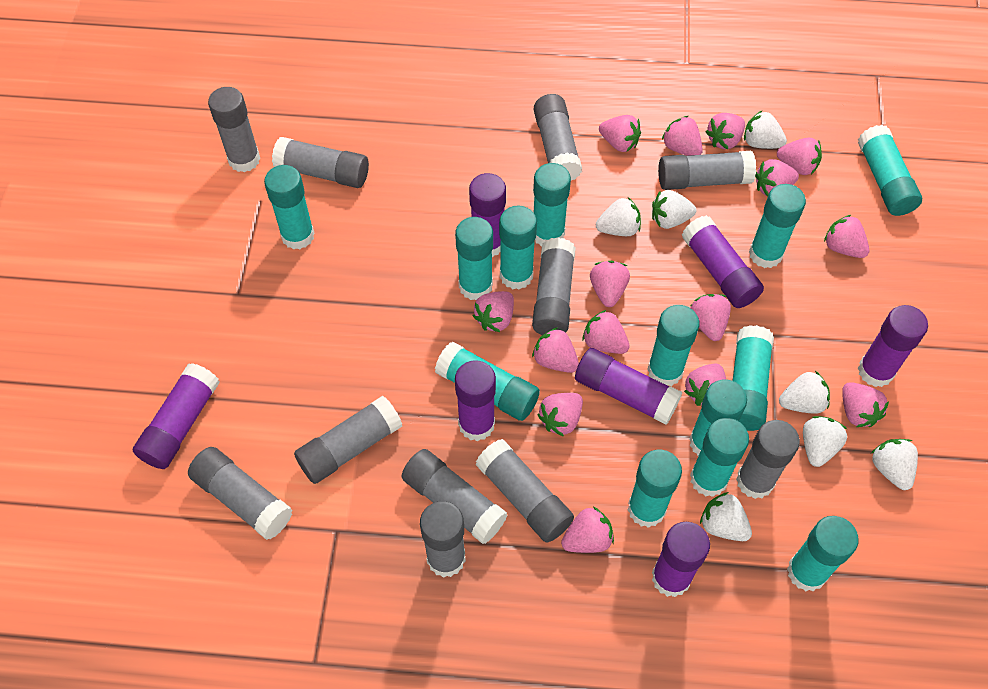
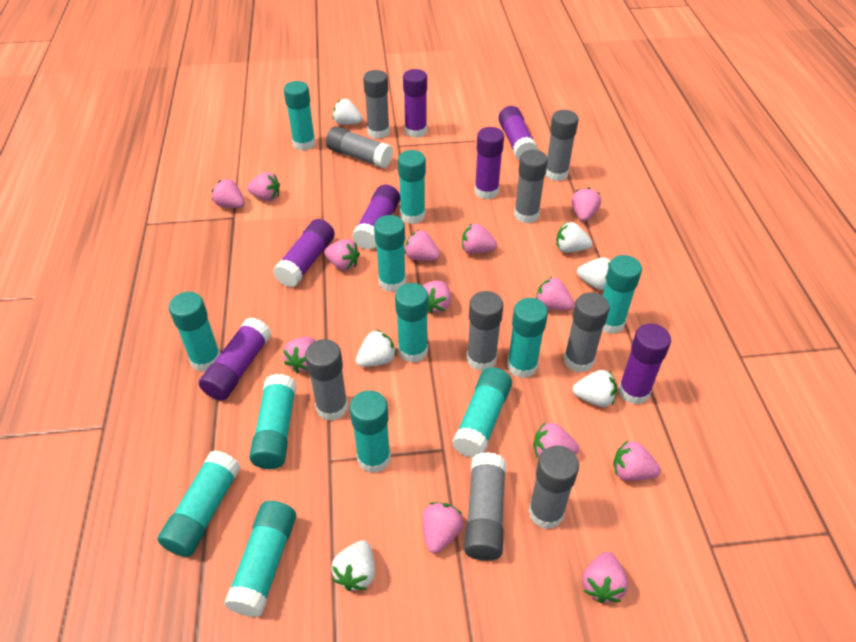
grey glue stick: [188,447,293,540] [208,87,260,172] [272,137,369,188] [294,396,402,484] [402,449,507,544] [420,501,466,578] [475,439,574,543] [532,237,576,335] [534,94,582,180] [658,151,756,190] [736,420,800,499] = 11 -> [305,339,348,421] [326,126,393,168] [363,70,390,139] [464,452,506,561] [466,291,503,371] [514,150,548,223] [528,446,579,529] [546,110,579,181] [564,292,610,373] = 9
pink strawberry: [473,291,514,332] [532,327,579,373] [537,393,583,437] [561,507,614,553] [582,310,630,354] [590,261,630,307] [599,115,641,152] [662,116,703,156] [684,363,726,406] [691,294,731,341] [706,113,745,149] [755,159,799,197] [777,138,822,175] [824,215,869,258] [842,382,889,427] = 15 -> [212,179,245,208] [247,172,280,201] [283,337,315,373] [324,239,360,271] [404,230,440,261] [423,281,451,314] [423,502,464,554] [462,223,498,254] [534,423,579,459] [536,276,574,310] [572,188,601,222] [582,552,628,603] [613,440,661,481] = 13
turquoise glue stick: [264,165,315,249] [435,342,540,421] [455,217,493,300] [499,205,537,290] [533,163,571,246] [628,450,682,528] [647,305,700,386] [689,379,747,456] [690,418,749,497] [733,325,774,431] [749,184,806,268] [787,516,859,591] [858,125,922,216] = 13 -> [158,450,241,557] [169,292,220,372] [224,501,296,617] [249,374,297,469] [283,81,316,151] [350,390,391,473] [374,215,406,292] [395,283,428,363] [398,150,426,224] [452,367,512,458] [507,298,548,378] [602,255,642,334] = 12
white strawberry: [596,197,641,236] [652,190,696,229] [700,492,752,541] [744,111,787,149] [779,371,830,414] [803,416,847,467] [871,439,918,490] = 7 -> [331,540,375,591] [332,99,362,125] [356,329,396,367] [556,222,592,253] [572,370,617,407] [577,258,610,290] = 6

